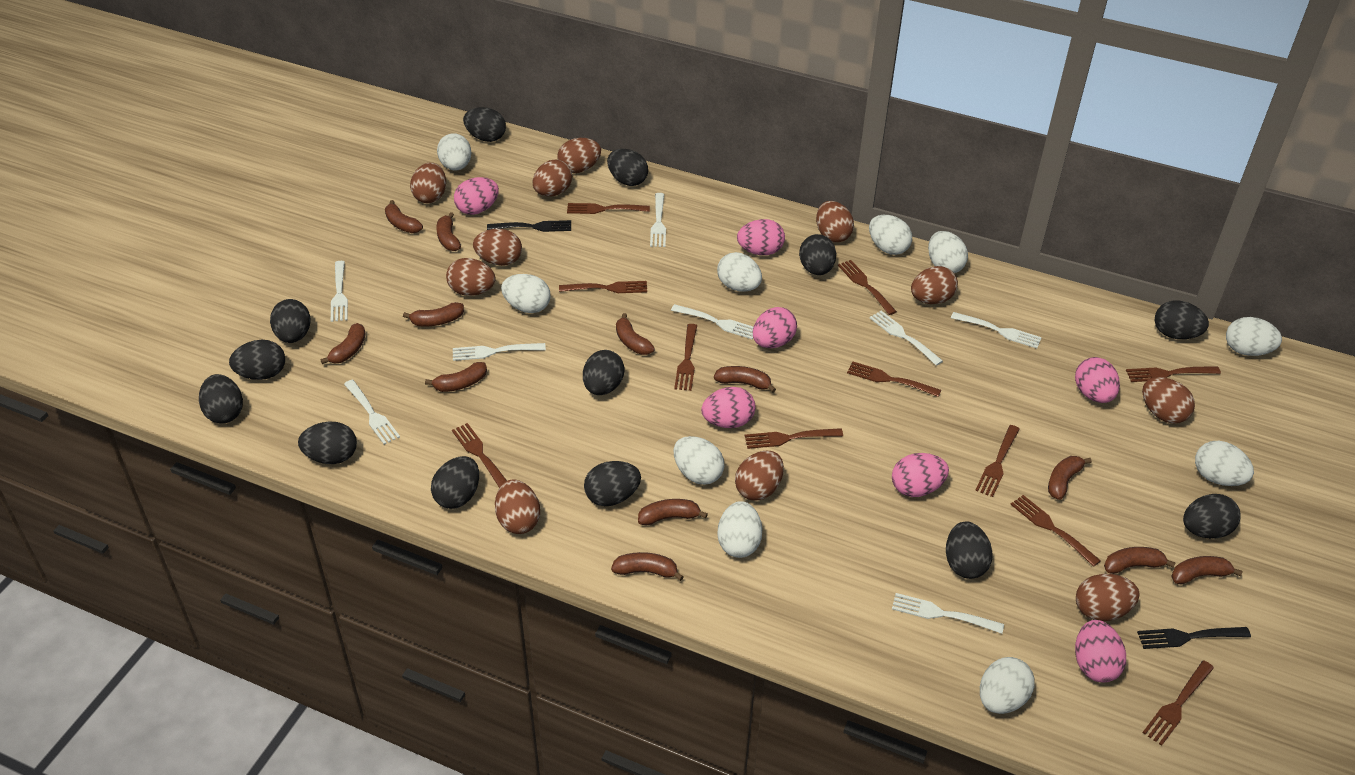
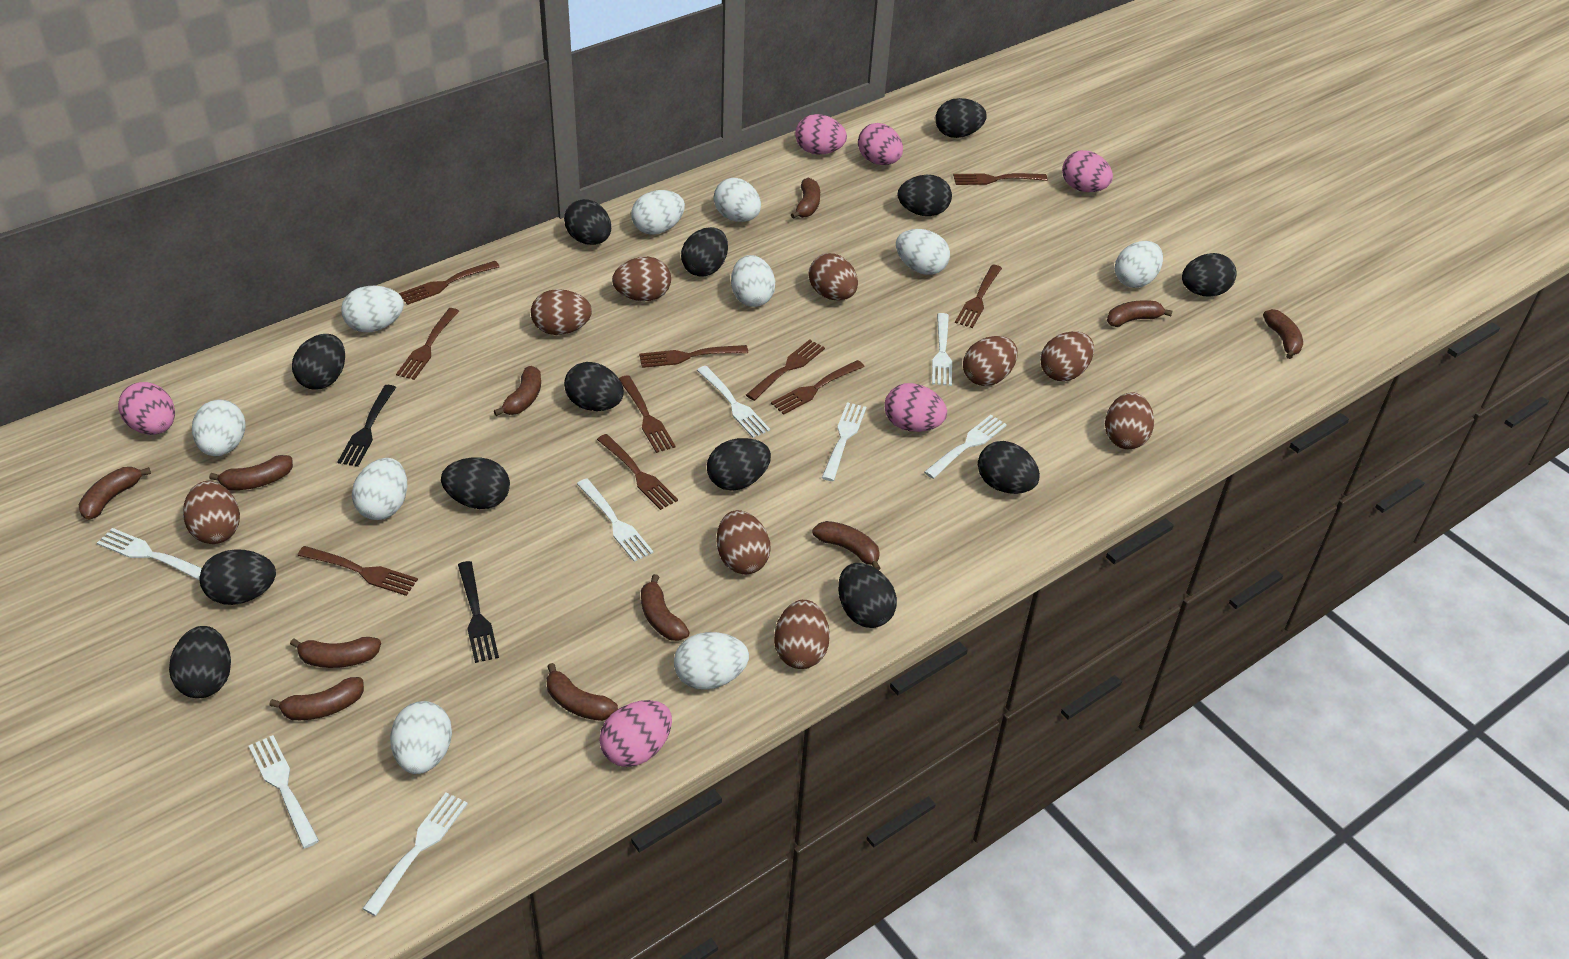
brown banana: [320,323,366,364] [385,200,423,233] [403,302,464,326] [425,362,487,392] [436,212,461,251] [611,552,684,581] [616,313,655,355] [638,499,708,525] [714,366,776,392] [1048,456,1092,500] [1104,547,1176,574] [1171,556,1243,584] = 12 -> [79,467,151,520] [209,455,293,490] [269,677,364,720] [290,637,381,668] [494,366,541,416] [546,663,618,721] [641,574,690,641] [791,177,820,219] [812,521,881,570] [1107,301,1172,327] [1263,309,1303,359] = 11
brown egg: [410,163,446,203] [446,258,496,296] [473,229,522,266] [495,479,540,534] [533,160,572,196] [557,138,601,173] [735,451,784,501] [816,201,854,242] [911,266,958,304] [1076,574,1140,621] [1142,377,1195,424] = 11 -> [183,481,240,544] [531,289,592,335] [612,257,671,301] [717,510,771,574] [774,600,830,669] [809,253,858,301] [963,336,1018,386] [1040,331,1094,381] [1105,392,1154,449] = 9
brown fork: [452,423,507,488] [559,281,647,293] [567,203,650,214] [674,324,697,391] [745,428,843,449] [838,260,897,315] [847,361,941,397] [975,425,1020,497] [1010,495,1101,567] [1126,366,1221,382] [1143,661,1214,746] = 11 -> [297,546,418,596] [396,308,459,380] [399,261,500,305] [597,434,678,510] [619,375,676,453] [639,345,748,368] [746,339,825,401] [771,360,865,415] [953,173,1047,185] [955,265,1002,328] = 10
pink egg: [454,177,499,215] [701,387,756,428] [737,219,785,255] [753,307,797,348] [892,453,949,497] [1075,357,1120,403] [1075,620,1126,682] = 7 -> [118,382,175,435] [599,700,672,767] [795,114,847,155] [858,123,903,165] [884,383,947,432] [1062,150,1113,192] = 6

